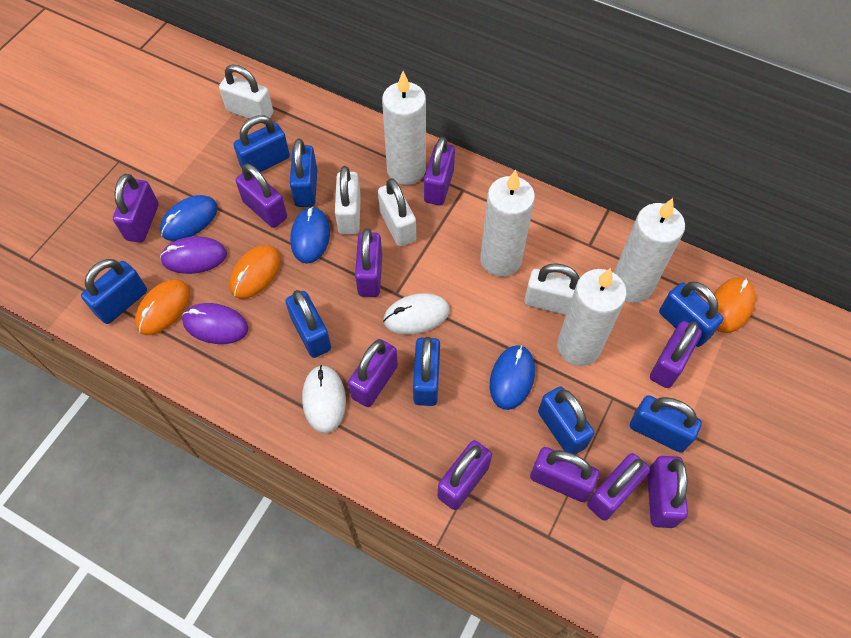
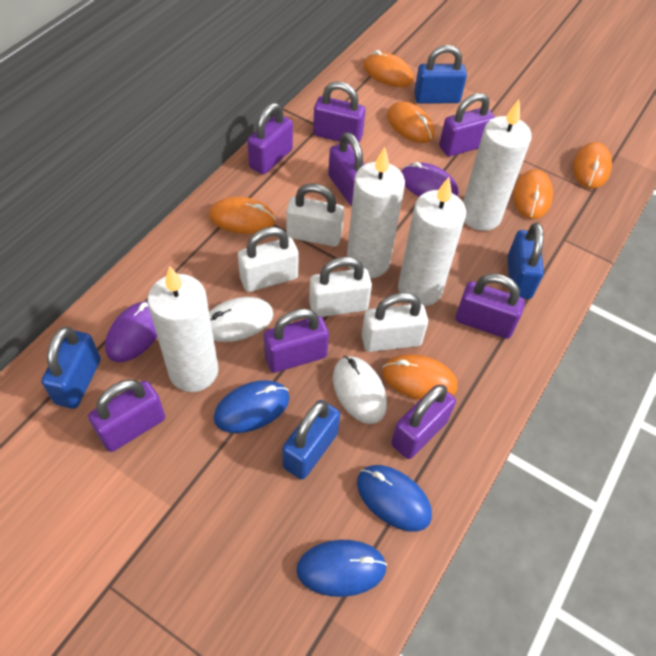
blue padlock: [81,259,147,324] [233,115,290,172] [286,290,331,358] [290,139,317,207] [413,337,440,406] [538,387,594,455] [630,395,702,453] [659,282,723,347] = 8 -> [41,327,101,409] [282,400,340,480] [414,45,467,104] [507,222,544,299] = 4
orange mouse: [135,279,190,335] [229,245,281,299] [714,278,756,333] = 3 -> [209,197,276,234] [363,50,413,87] [382,354,457,400] [387,101,435,143] [513,169,553,219] [573,142,612,189] = 6
purple padlock: [113,174,159,243] [236,164,287,228] [348,339,398,407] [355,228,382,297] [424,137,455,205] [438,440,492,510] [530,447,600,502] [587,453,650,521] [647,456,688,528] [650,321,702,388] = 10 -> [88,379,165,452] [247,103,293,175] [264,308,329,373] [313,82,366,144] [328,132,365,206] [391,385,456,459] [439,93,495,157] [455,273,525,339] = 8

